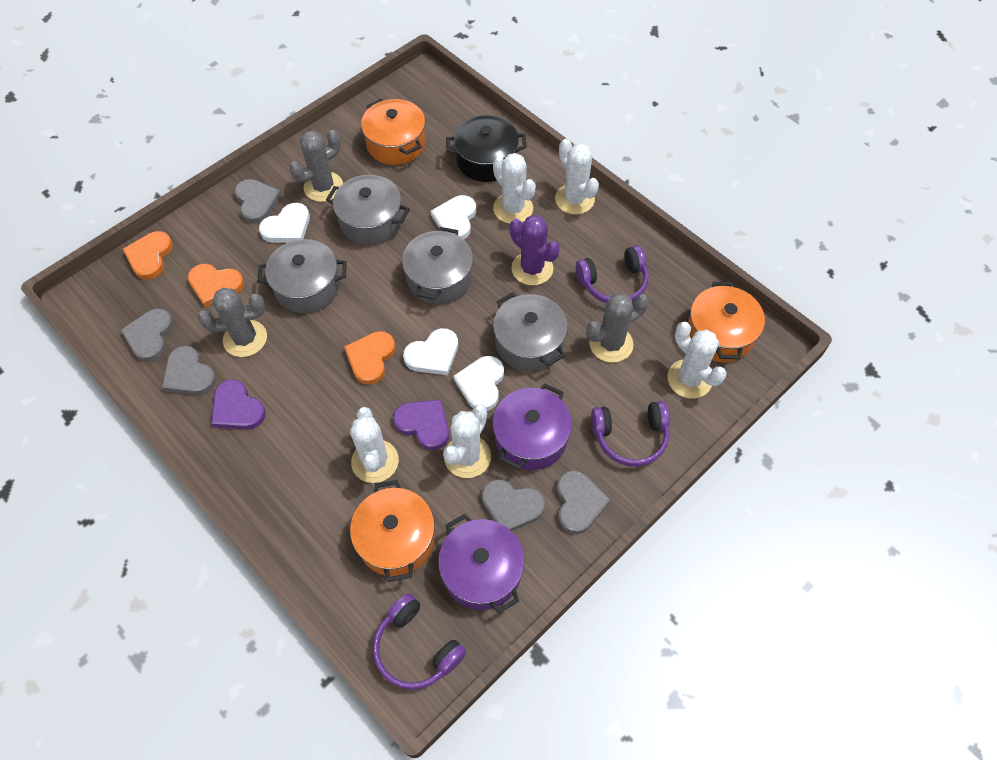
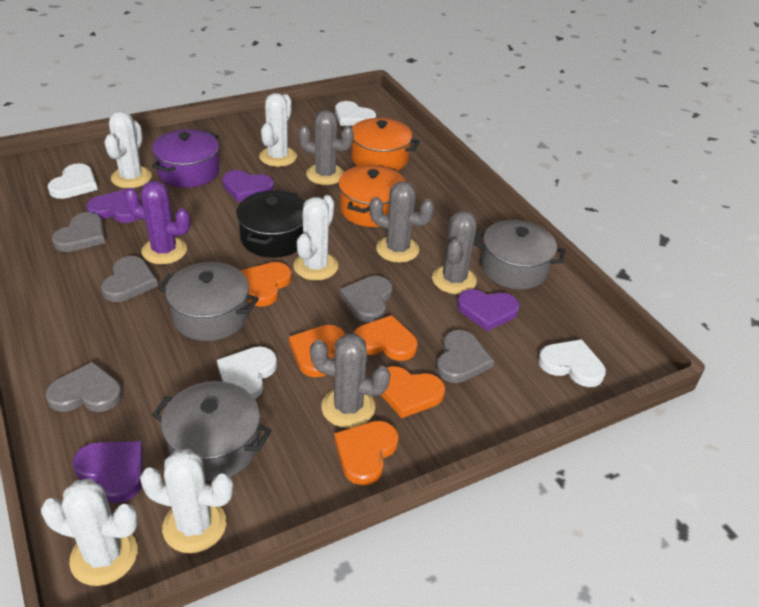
grey cactus: [198,288,267,357] [289,130,343,202] [586,293,649,363] = 3 -> [298,110,354,185] [310,333,390,428] [369,182,434,263] [432,211,477,294] = 4
grey pot: [257,239,347,313] [326,175,410,245] [402,227,473,304] [493,292,568,371] = 4 -> [152,381,271,481] [157,262,259,341] [474,220,565,289] = 3
orange heart: [123,231,173,280] [188,264,244,307] [344,331,396,385] = 3 -> [241,262,292,307] [289,325,345,377] [334,421,399,485] [353,315,417,361] [380,366,445,418] = 5
orange pot: [350,480,435,582] [361,99,426,165] [688,282,765,362] = 3 -> [338,165,406,227] [350,118,420,171] = 2
purple headphones: [373,593,466,689] [576,245,648,303] [591,401,670,467] = 3 -> none = 0
purple heart: [211,379,266,430] [393,400,449,450] = 2 -> [73,441,143,503] [86,189,140,223] [222,170,274,202] [457,289,520,331] = 4
purple pot: [438,514,525,614] [493,383,572,470] = 2 -> [152,129,219,188] = 1

